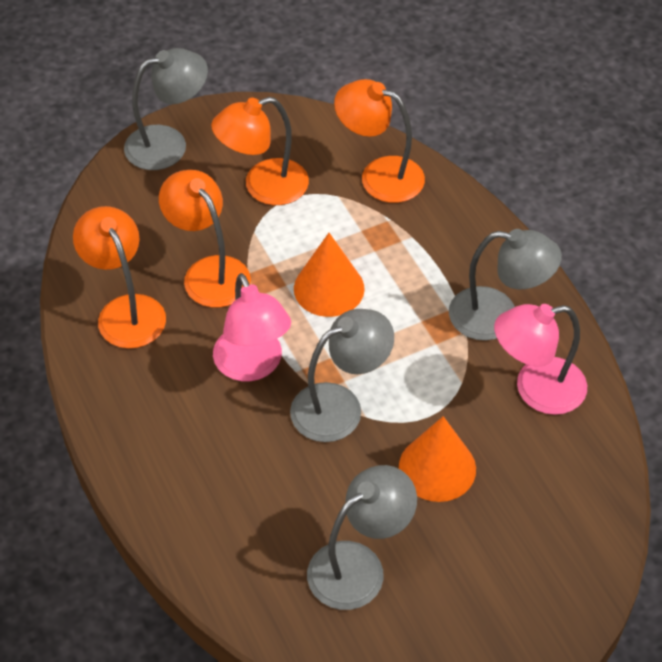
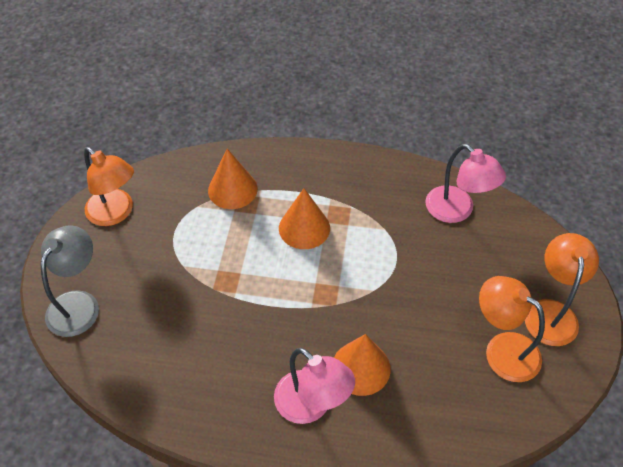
grey lamp: [124,48,208,170] [290,309,394,442] [307,465,417,610] [449,229,562,341] = 4 -> [41,225,99,337] = 1
orange cone: [294,233,365,317] [399,416,476,502] = 2 -> [208,149,258,209] [279,188,330,249] [334,334,391,396] = 3
orange lamp: [73,206,166,349] [159,170,251,308] [211,97,309,205] [334,79,425,203] = 4 -> [84,147,134,226] [479,276,545,382] [525,233,599,346] = 3

